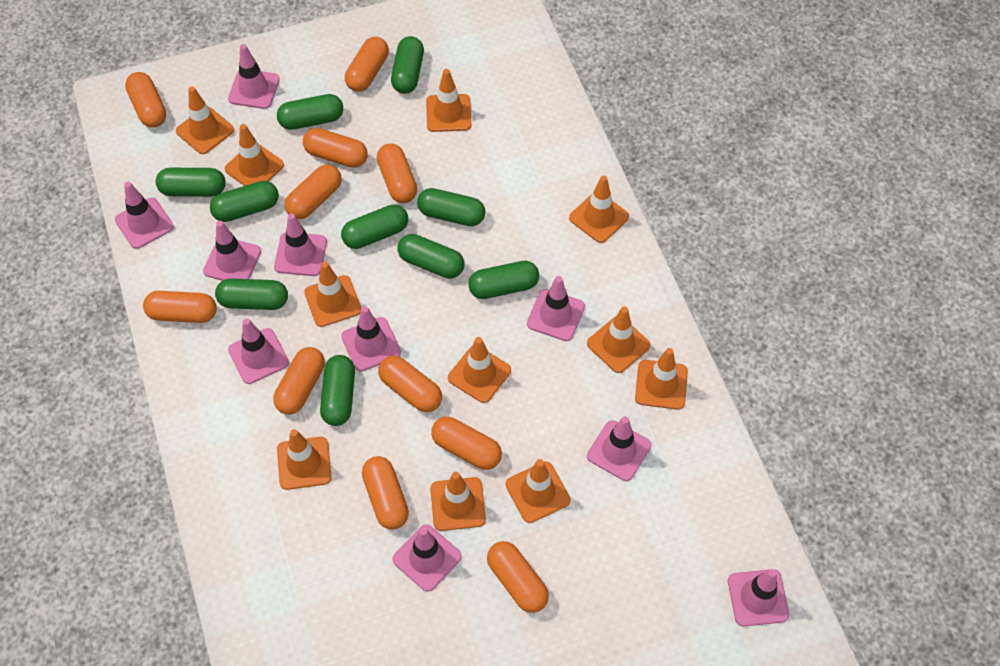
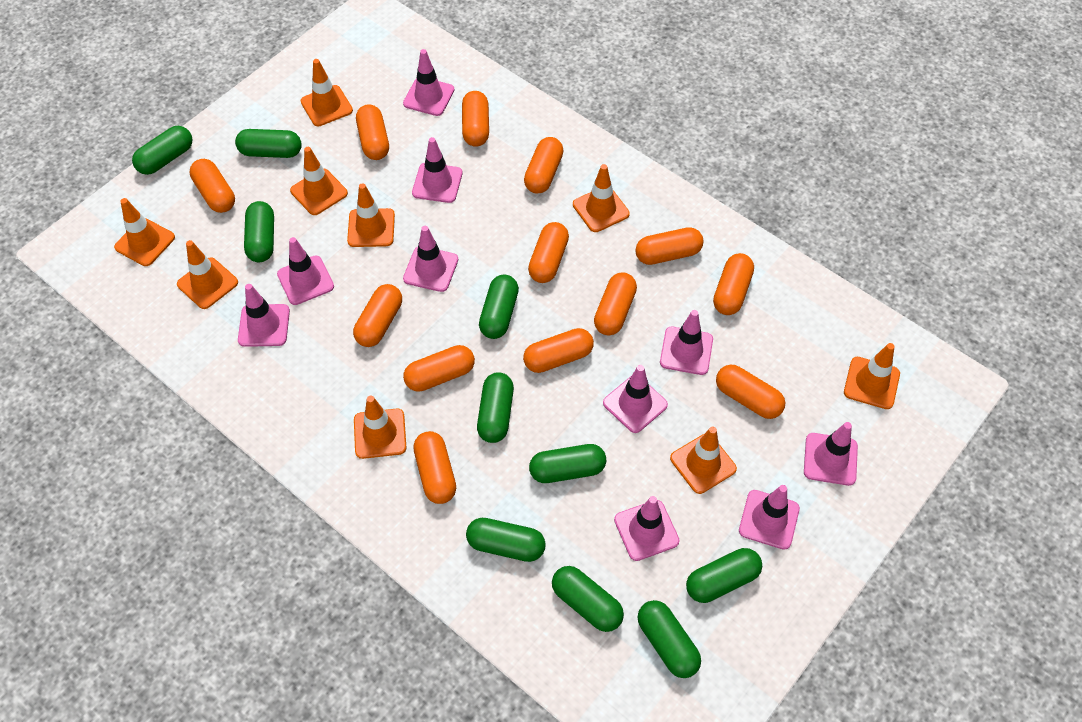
orange capsule: [125,72,166,127] [143,291,217,323] [273,347,325,415] [285,164,342,219] [303,128,368,168] [345,37,389,92] [362,456,409,529] [377,143,417,203] [378,356,442,412] [431,417,502,470] [487,541,549,613] = 11 -> [189,159,235,213] [353,284,402,347] [356,104,389,160] [403,345,475,392] [413,431,456,504] [462,91,489,147] [523,328,594,373] [524,137,564,194] [528,222,569,283] [594,273,637,335] [635,227,704,265] [713,253,754,315] [716,365,786,419] = 13
orange traffic cone: [176,86,234,154] [225,124,284,186] [277,429,332,490] [304,262,361,327] [426,69,472,132] [430,472,486,531] [448,337,511,403] [506,459,570,523] [569,175,629,243] [587,306,650,373] [635,348,688,410] = 11 -> [114,198,175,266] [177,240,238,309] [290,147,348,215] [300,59,353,126] [347,183,395,247] [354,396,406,459] [573,164,630,232] [670,427,737,494] [844,343,900,409] = 9

